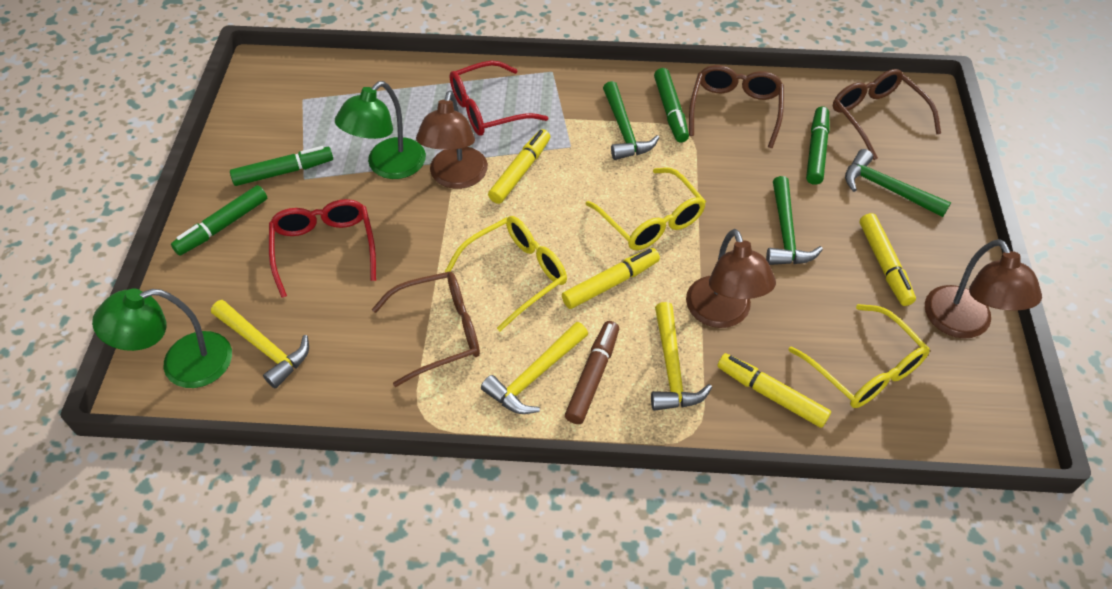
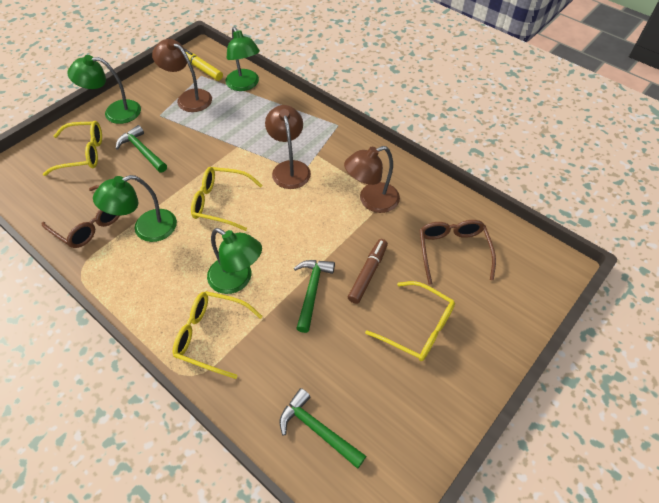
brown glasses: [372,272,480,387] [689,65,784,148] [833,69,941,160] = 3 -> [42,185,120,248] [419,220,496,284] = 2
green lamp: [92,288,232,388] [335,81,426,179] = 2 -> [67,55,141,124] [93,175,177,242] [207,228,262,294] [225,27,260,91] = 4
green marker: [171,185,267,255] [230,146,333,186] [654,68,689,142] [806,106,830,185] = 4 -> none = 0
red glasses: [269,199,376,298] [450,61,548,136] = 2 -> none = 0
yellow glasses: [445,216,567,331] [586,168,706,250] [788,304,930,408] = 3 -> [43,121,102,176] [173,291,263,379] [191,167,262,231] [365,281,455,361] = 4
yellow hammer: [211,300,309,388] [481,322,588,414] [651,302,712,411] = 3 -> none = 0
yellow marker: [488,129,550,204] [562,248,660,309] [717,353,831,428] [860,213,916,306] = 4 -> [184,48,223,81] = 1

